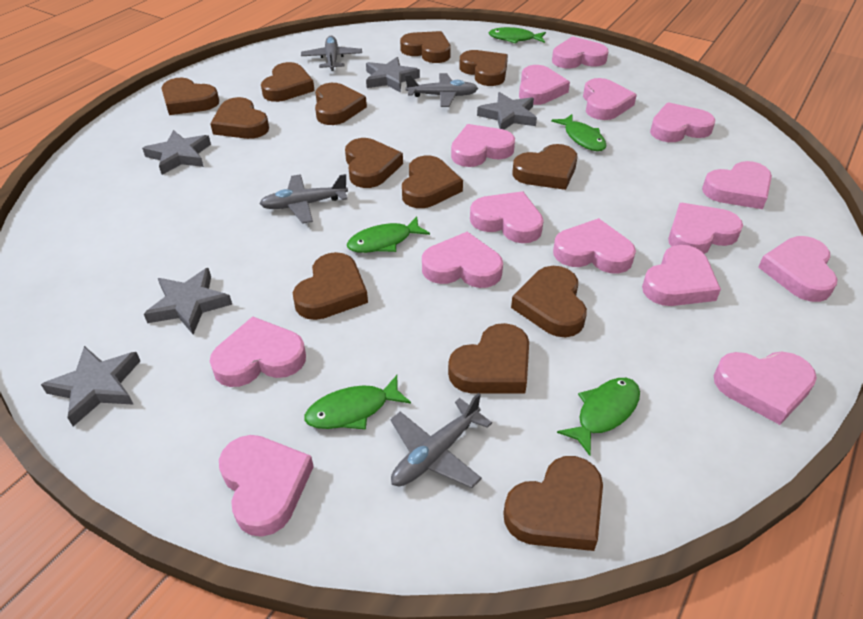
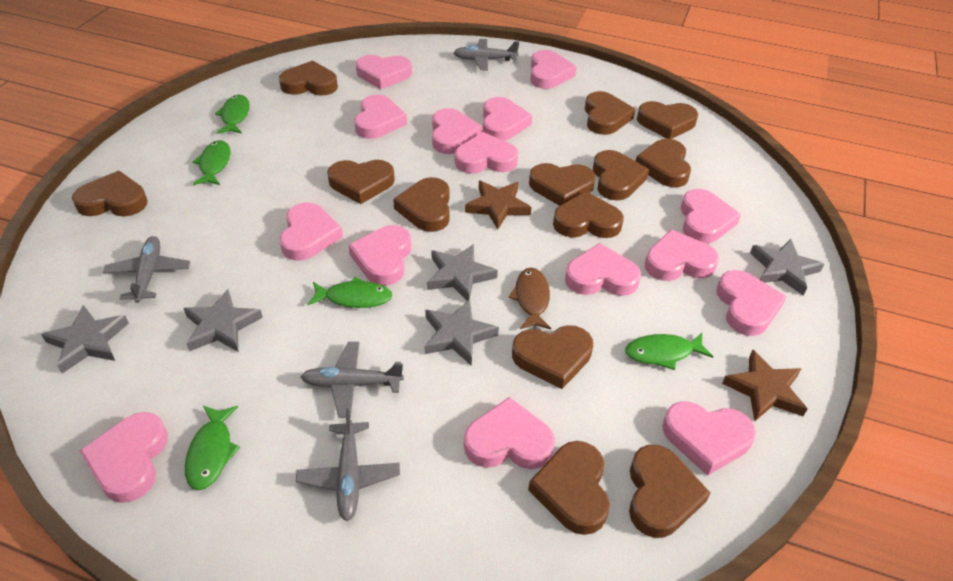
brown fish: none = 0 -> [508,268,551,329] = 1
brown star: none = 0 -> [465,181,532,230] [722,350,807,421] = 2

